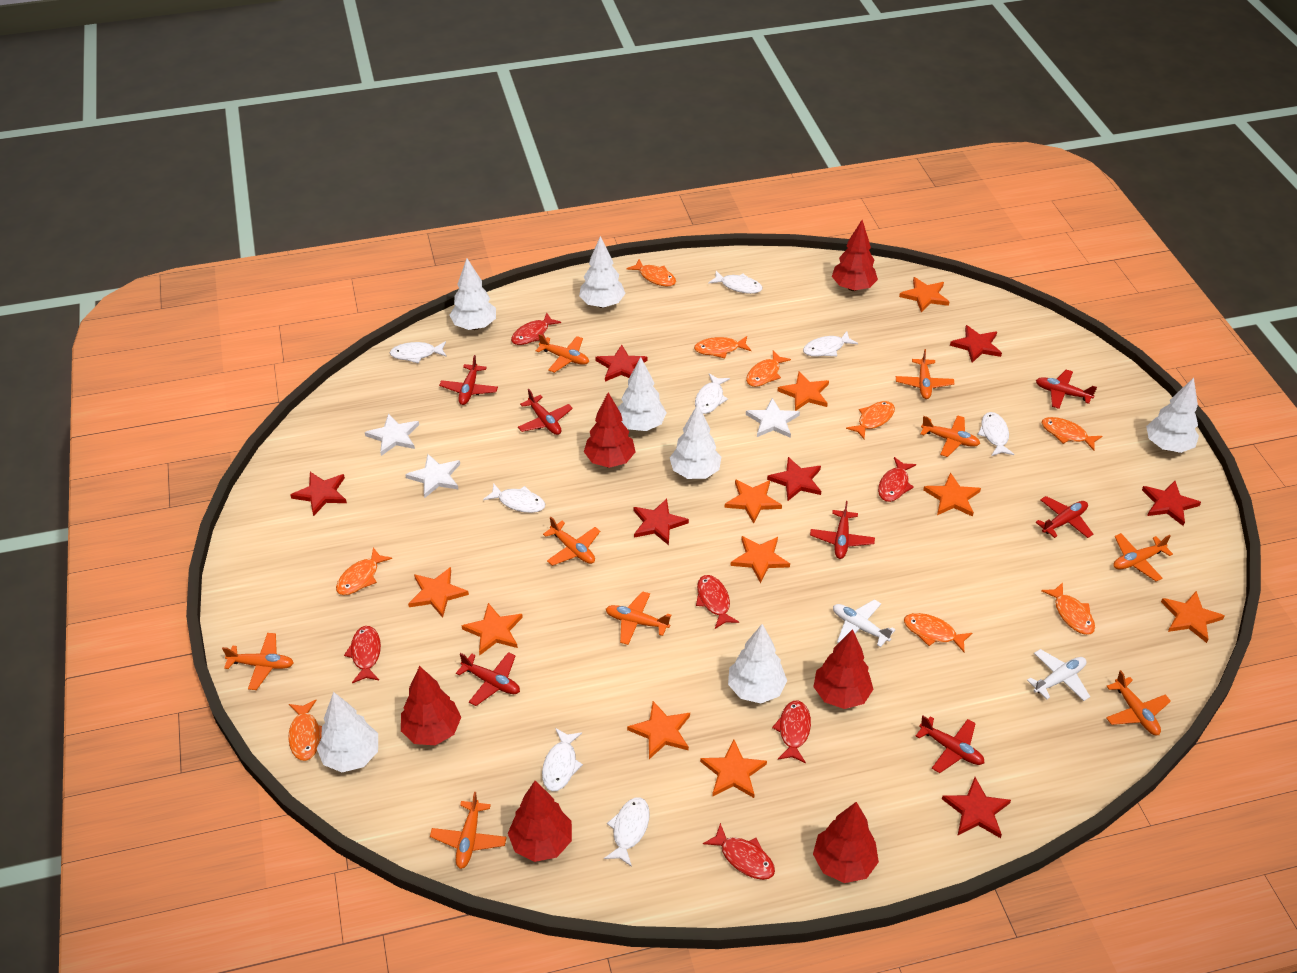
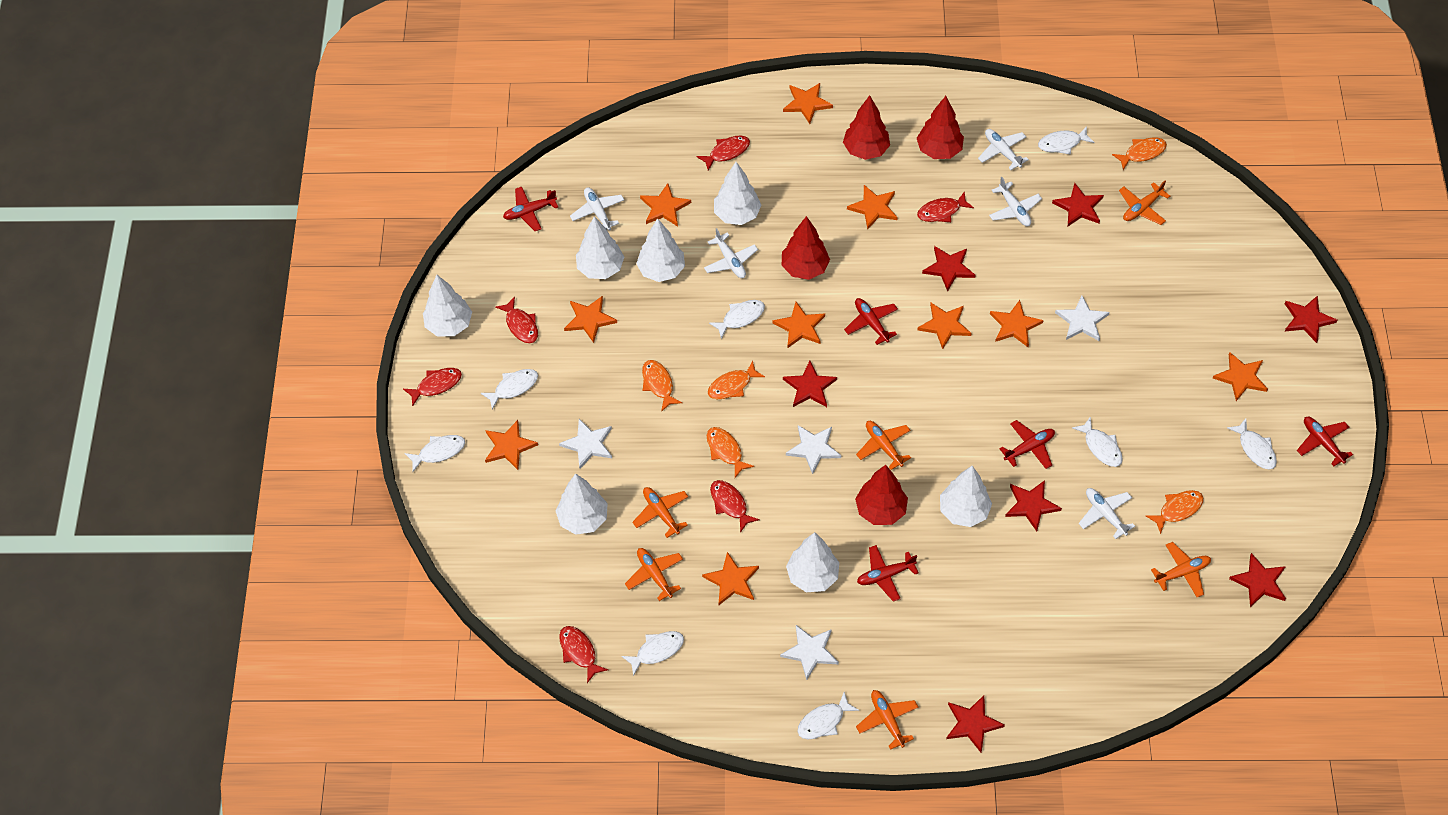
orange fish: [288,700,322,761] [336,547,392,595] [626,259,676,287] [694,336,752,358] [746,351,791,387] [846,401,895,439] [904,613,972,652] [1041,582,1095,635] [1042,417,1102,450] = 9 -> [642,360,682,412] [707,427,754,478] [708,360,765,399] [1112,137,1167,170] [1146,490,1203,534] = 5
orange plane: [222,633,294,690] [430,792,507,869] [536,334,589,373] [543,517,600,566] [606,591,671,645] [896,349,955,399] [920,415,980,457] [1106,670,1171,735] [1113,533,1173,581] = 9 -> [625,548,683,601] [632,487,689,538] [856,421,911,470] [856,690,918,750] [1119,181,1170,225] [1151,542,1211,597] = 6
red plane: [439,355,498,405] [456,652,520,706] [518,389,573,435] [810,501,875,559] [916,716,985,773] [1035,496,1093,538] [1036,370,1097,409] = 7 -> [503,187,558,231] [844,298,898,345] [857,545,919,602] [999,420,1055,469] [1297,417,1353,466] = 5
red tree: [401,666,461,745] [508,781,572,862] [584,392,636,468] [813,629,873,709] [813,802,879,883] [832,220,878,291] = 6 -> [782,216,830,280] [843,95,890,160] [855,465,908,525] [917,96,964,159] = 4
white plane: [833,599,895,647] [1027,649,1090,701] = 2 -> [570,188,624,231] [704,228,758,278] [978,129,1029,170] [989,177,1042,226] [1079,488,1135,539] = 5
white star: [365,414,419,456] [405,454,460,498] [746,398,800,438] = 3 -> [559,419,612,469] [780,625,839,680] [786,425,841,474] [1055,296,1109,341] = 4

